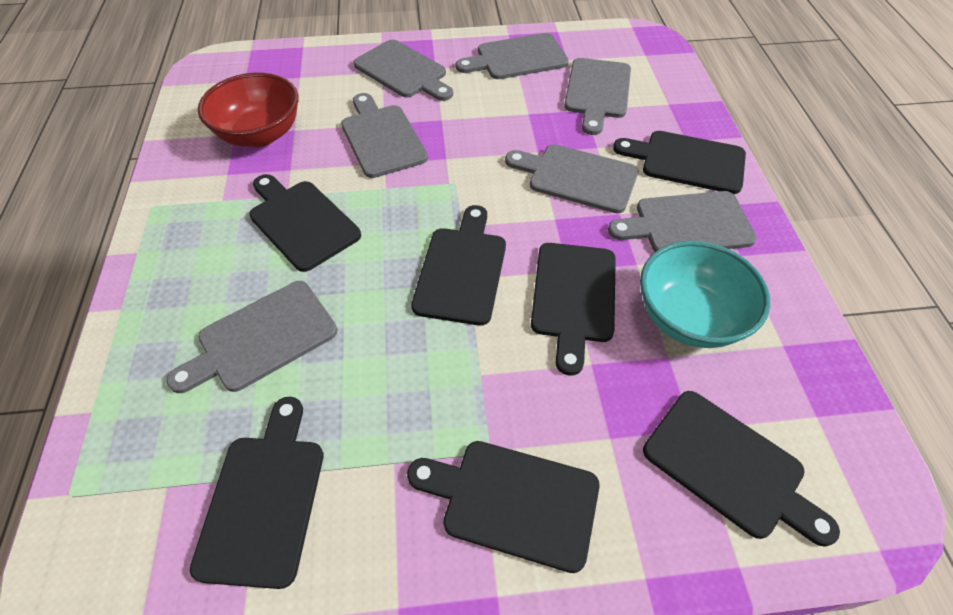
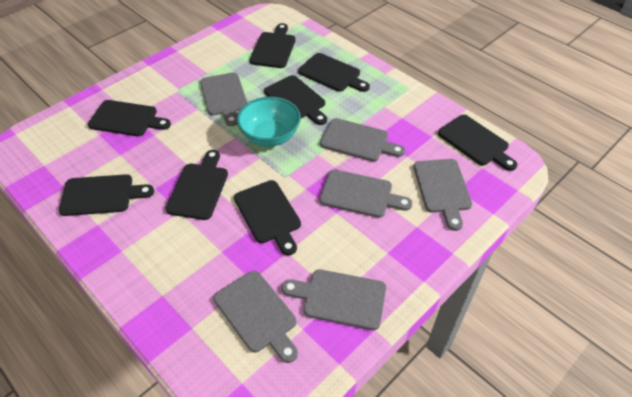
black cutting board: [190,397,324,589] [249,174,361,272] [407,441,599,573] [411,205,506,326] [531,243,616,376] [613,131,746,194] [643,391,840,547] = 7 -> [59,174,154,216] [88,100,171,136] [165,150,228,220] [234,180,301,255] [250,23,296,68] [264,75,327,125] [298,53,370,92] [438,115,517,171] = 8
grey cutting board: [166,281,338,393] [341,93,428,178] [354,39,453,101] [456,33,569,79] [505,144,638,214] [564,58,631,135] [608,191,757,252] = 7 -> [200,72,247,126] [214,271,298,363] [282,269,386,330] [319,170,412,218] [320,118,405,161] [414,159,472,231] = 6
red bowl: [198,73,298,147] = 1 -> none = 0

